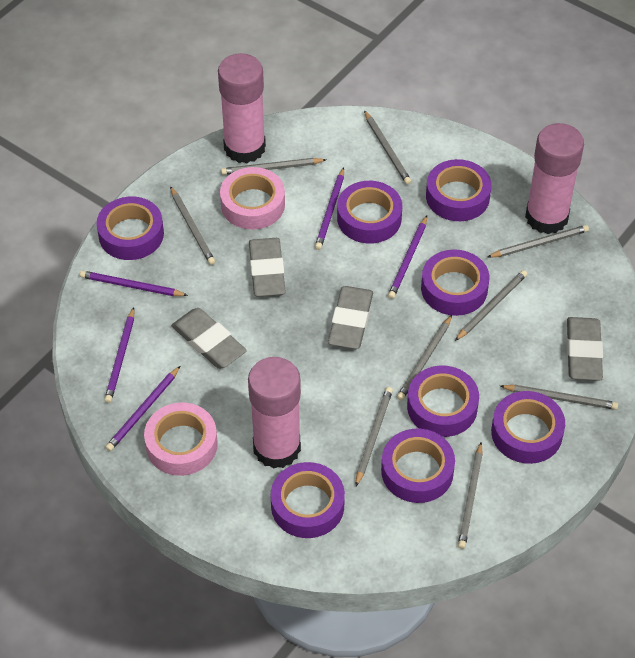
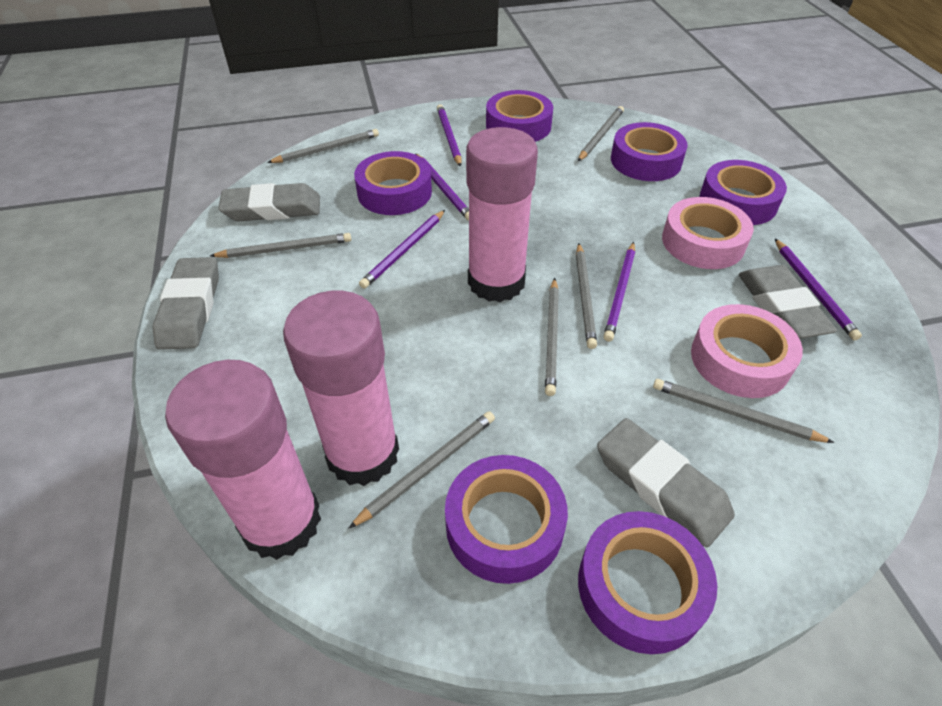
grey pencil: [170,186,215,265] [221,158,326,175] [356,387,393,486] [364,110,411,184] [397,315,452,400] [455,270,527,341] [458,443,483,549] [487,225,589,258] [500,385,618,410] = 9 -> [210,233,351,258] [267,129,379,163] [348,411,495,529] [545,278,559,396] [576,243,597,349] [578,106,624,161] [653,379,835,443] = 7
purple tape: [96,196,164,260] [271,462,345,538] [337,181,402,244] [381,429,455,503] [407,366,479,437] [421,249,490,316] [426,159,491,221] [491,391,565,464] = 8 -> [354,151,432,215] [445,455,568,584] [486,90,553,142] [578,511,717,654] [611,122,688,181] [699,160,787,225] = 6

